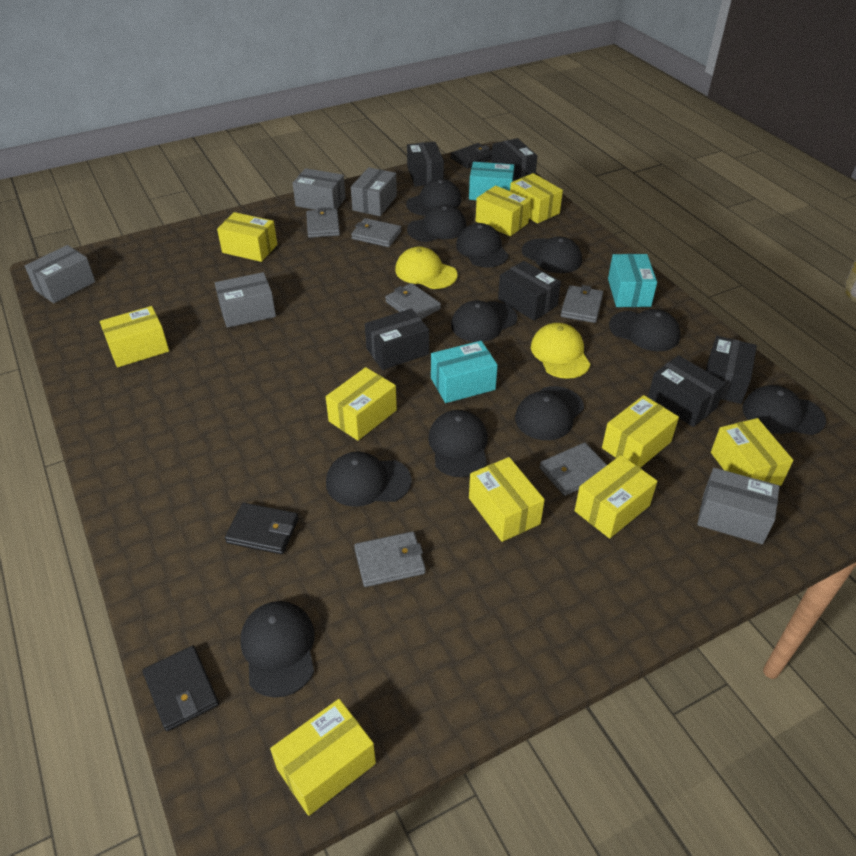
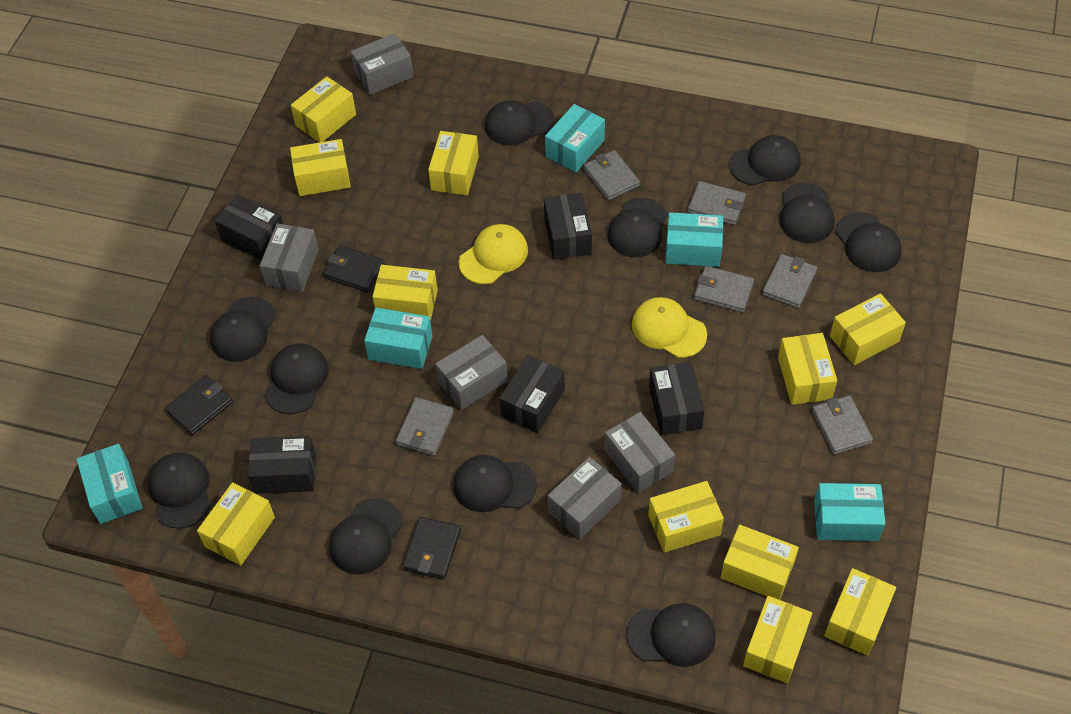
black box: [365,308,429,370] [407,142,444,187] [491,138,537,181] [498,261,561,321] [648,355,726,427] [706,336,757,404] = 6 -> [215,194,283,261] [248,436,316,494] [499,355,565,433] [544,193,592,260] [649,362,705,435] = 5
turquoise box: [431,341,498,403] [469,162,514,200] [608,254,657,307] = 3 -> [76,444,142,524] [364,308,433,369] [545,104,605,172] [665,212,723,267] [814,483,885,541] = 5
yellow box: [100,306,169,367] [217,212,277,262] [270,699,376,816] [326,367,397,441] [469,457,545,542] [476,185,531,236] [510,173,563,224] [575,455,657,539] [602,395,679,468] [711,418,793,486] = 10 -> [197,482,275,566] [290,139,351,196] [291,76,356,142] [372,265,438,321] [428,131,479,195] [648,481,724,553] [721,525,799,600] [743,596,812,683] [778,333,837,405] [824,568,896,656] [830,294,906,365] = 11

